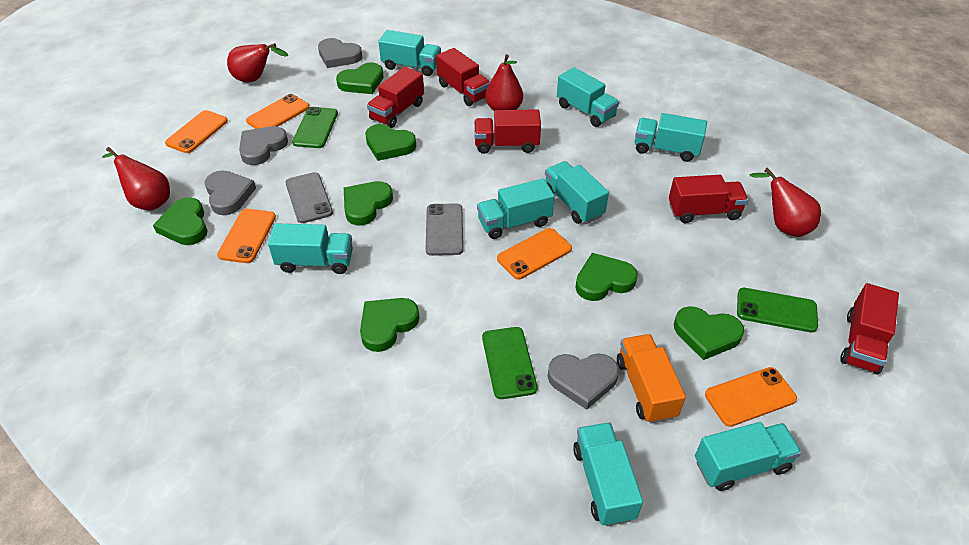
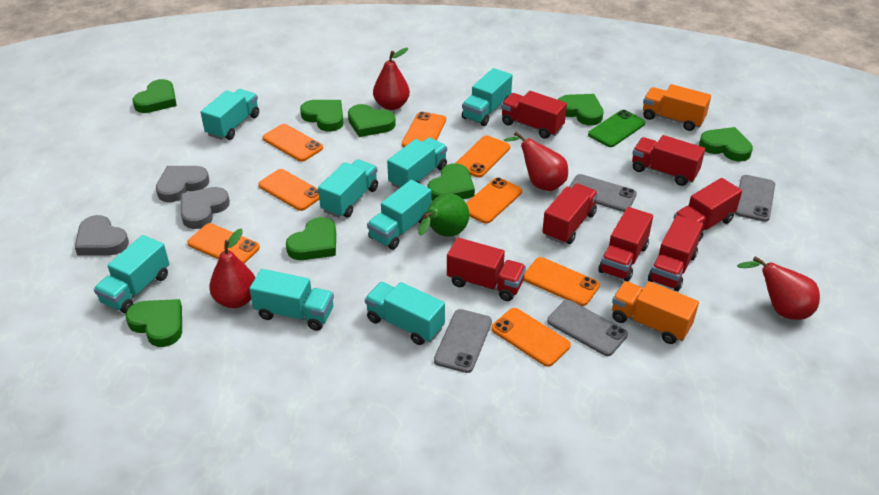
green heart: [153,197,208,245] [336,62,384,94] [344,181,393,225] [360,298,419,352] [365,124,416,161] [575,253,638,301] [674,306,744,360] = 7 -> [125,299,182,347] [133,79,177,113] [286,217,336,260] [300,100,344,132] [348,104,396,137] [427,163,475,201] [558,94,604,126] [699,127,753,162] = 8
green pear: none = 0 -> [418,194,469,237] = 1
green phone: [292,107,338,148] [482,327,537,399] [737,288,818,333] = 3 -> [588,110,646,147] = 1
grey heart: [205,170,256,215] [239,126,288,165] [318,38,362,68] [548,354,619,410] = 4 -> [75,215,129,256] [156,166,209,202] [181,187,230,229] = 3
grey phone: [285,172,333,223] [426,203,463,256] = 2 -> [434,309,492,373] [547,300,628,356] [569,174,637,212] [734,175,775,222] = 4
orange phone: [165,110,228,153] [217,209,276,263] [246,94,309,129] [497,228,572,280] [705,367,797,427] = 5 -> [187,223,260,264] [258,169,319,211] [263,124,323,162] [402,112,446,147] [456,136,510,178] [466,177,522,224] [491,308,571,367] [524,257,600,306] = 8
orange truck: [617,334,686,424] = 1 -> [612,281,699,344] [643,84,711,131] = 2
red truck: [367,67,424,128] [436,48,490,106] [474,109,541,154] [669,175,748,223] [840,283,899,374] = 5 -> [447,238,526,301] [501,91,567,139] [542,184,598,244] [598,207,653,282] [632,135,705,186] [648,215,703,291] [674,178,742,241] = 7

